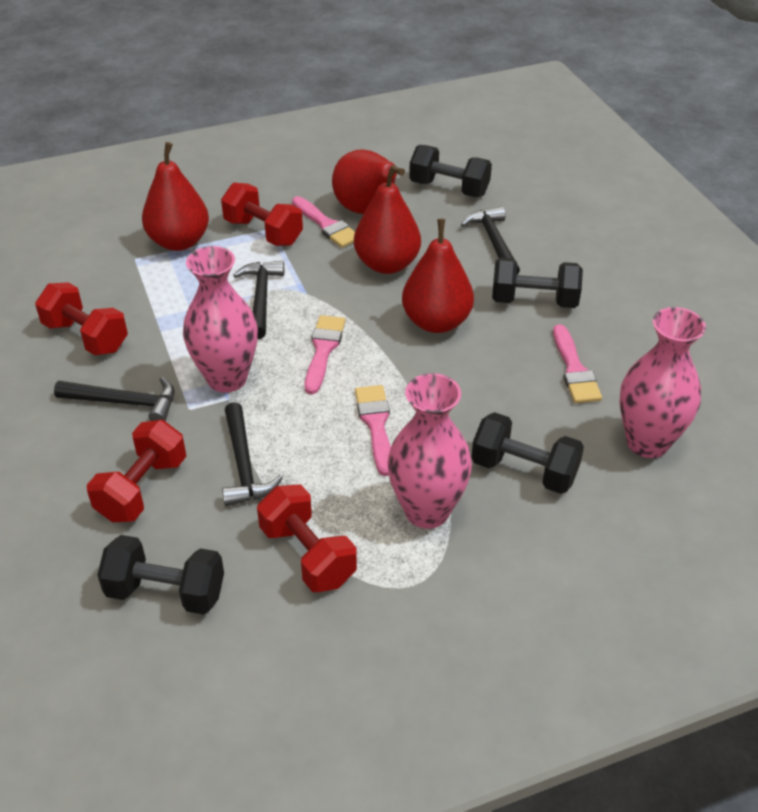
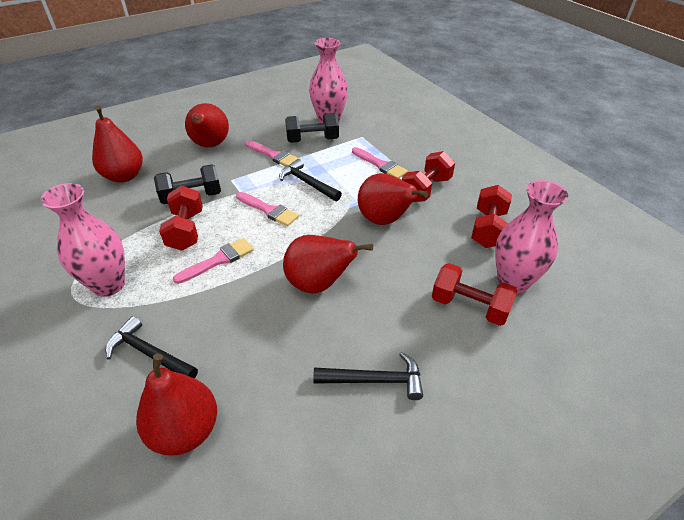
black dumbbell: [97,535,224,615] [409,145,492,197] [471,412,584,494] [492,258,583,308] = 4 -> [154,164,221,204] [285,113,339,143] = 2
black hammer: [54,377,175,421] [222,402,283,507] [233,261,284,339] [461,207,520,275] = 4 -> [106,316,198,379] [279,159,342,201] [313,352,423,400] = 3
red pear: [142,142,209,251] [332,149,405,214] [354,165,421,274] [402,219,474,333] = 4 -> [92,105,143,183] [136,353,217,456] [185,103,229,147] [283,235,373,294] [358,173,428,225] = 5

